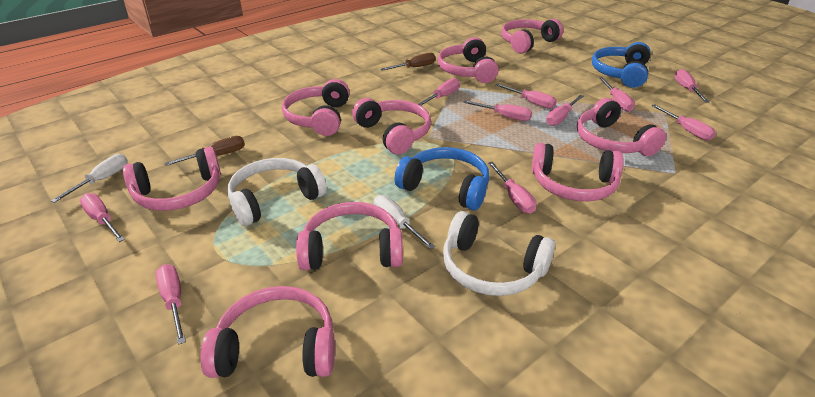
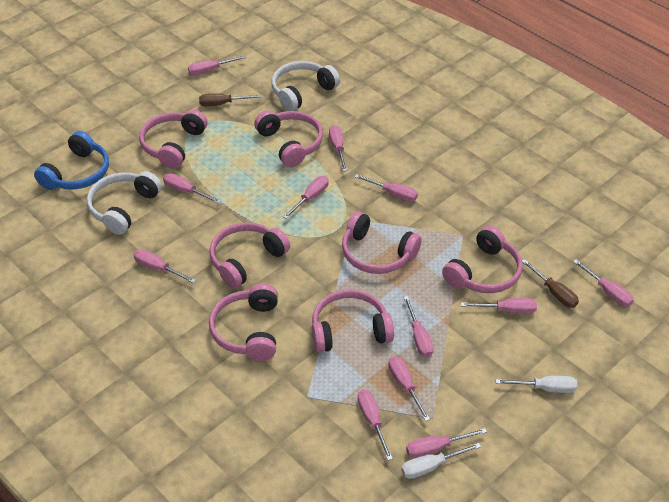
blue headphones: [394,147,489,210] [592,42,651,88] = 2 -> [34,131,109,190] = 1
pink headphones: [123,147,221,211] [200,286,335,378] [282,79,350,136] [296,202,403,270] [352,98,431,154] [438,37,499,83] [501,19,563,54] [532,143,624,201] [577,98,666,156] = 9 -> [139,109,207,169] [209,222,290,289] [209,283,278,361] [254,110,323,167] [312,289,394,353] [342,211,422,274] [442,226,523,293] = 7
pink screwdriver: [80,193,125,242] [155,264,186,345] [418,78,460,106] [463,101,532,121] [488,162,537,214] [496,83,557,109] [546,95,584,126] [599,77,635,112] [651,104,716,141] [674,69,710,103] = 10 -> [134,249,196,283] [163,173,221,204] [188,56,246,75] [283,176,329,219] [329,125,347,171] [354,174,418,202] [358,390,393,460] [388,356,430,421] [404,296,433,357] [406,428,487,458] [461,298,537,314] [573,259,634,307] = 12

